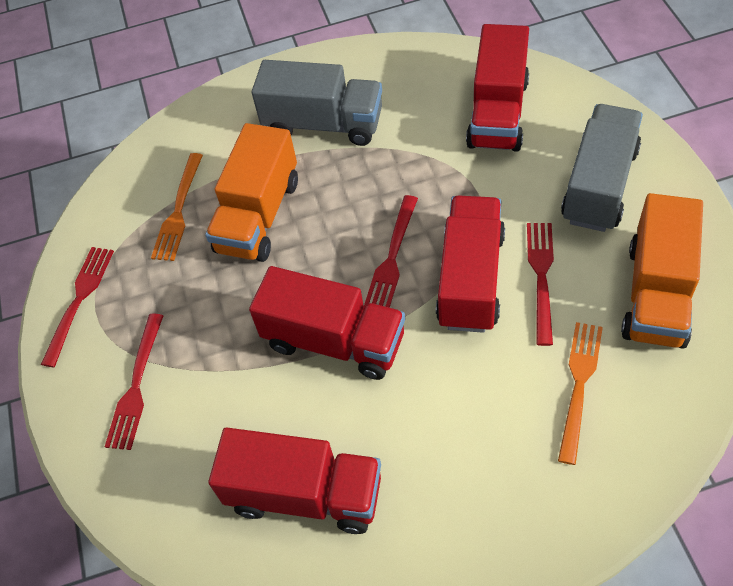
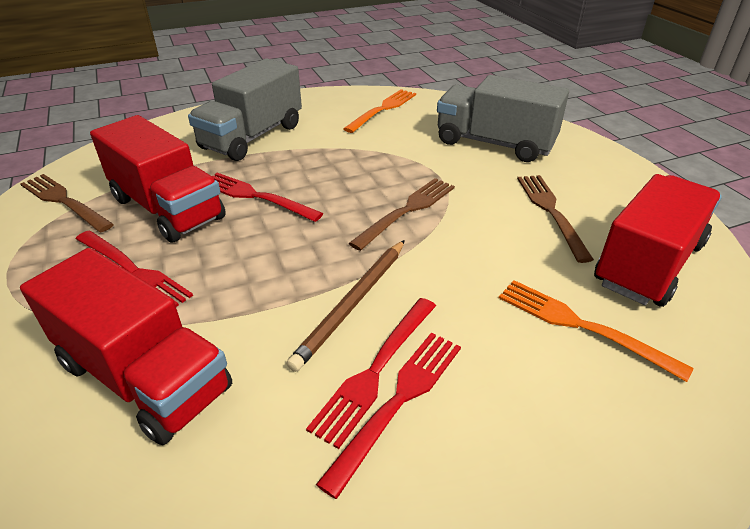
brown fork: none = 0 -> [20,174,114,232] [349,178,455,251] [517,175,594,263] = 3
brown pencil: none = 0 -> [287,240,405,372] = 1
orange truck: [205,123,298,262] [621,193,703,349] = 2 -> none = 0
red truck: [209,427,381,534] [249,266,405,380] [436,195,505,333] [466,24,529,152] = 4 -> [20,248,232,445] [90,115,226,243] [594,174,722,307] = 3

